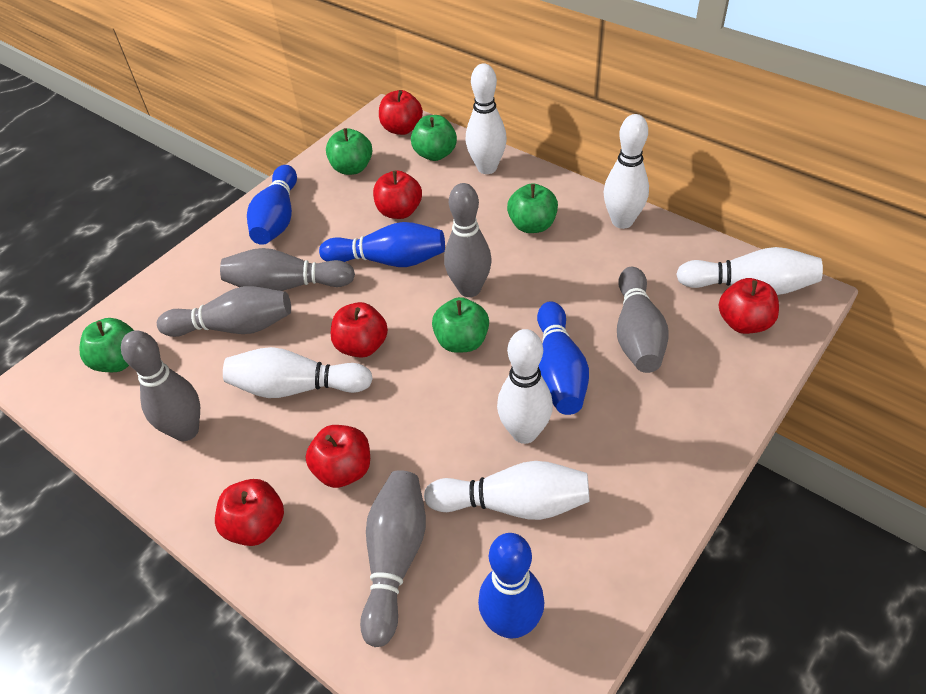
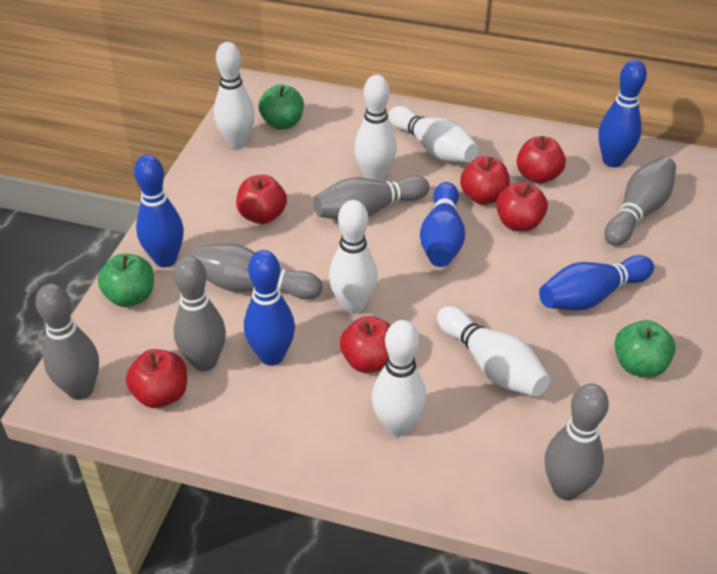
blue bowling pin: [247,165,297,245] [319,222,445,267] [478,533,544,639] [537,301,589,415] = 4 -> [134,155,184,267] [244,250,295,366] [420,182,465,267] [539,255,654,311] [598,60,647,167] = 5
green apple: [80,318,134,372] [326,128,372,175] [411,115,457,161] [432,297,489,353] [507,183,558,233] = 5 -> [98,254,154,307] [259,84,304,129] [614,320,676,377] = 3

